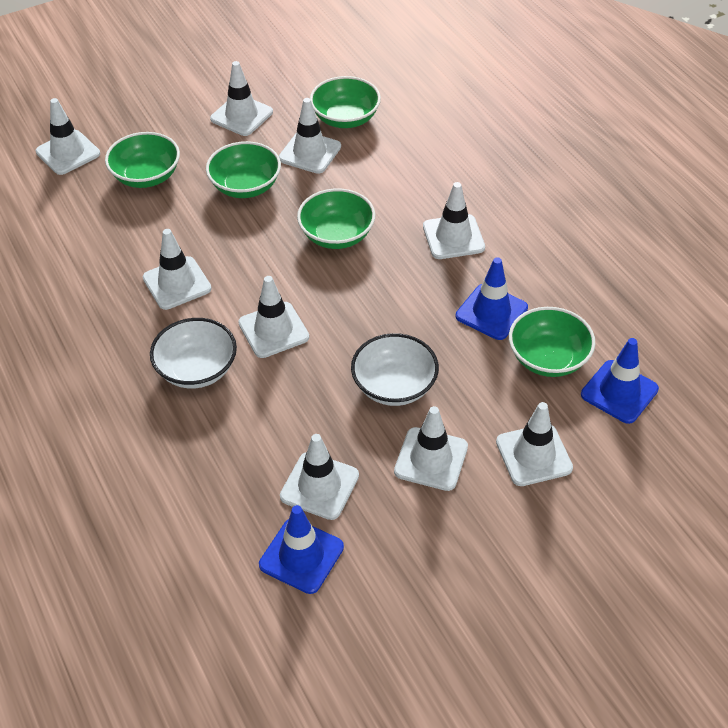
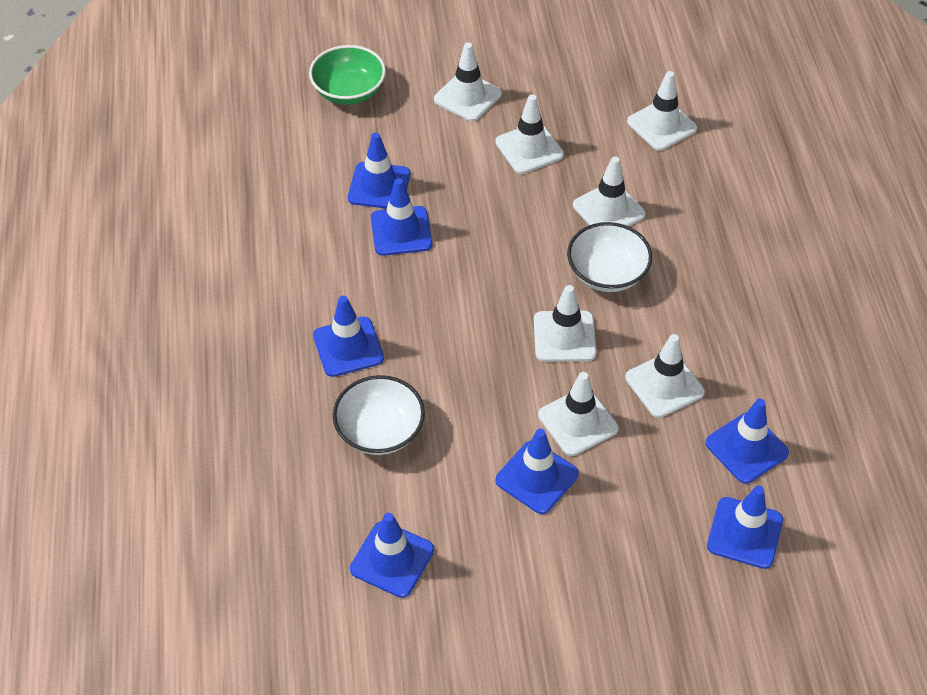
blue traffic cone: [259,505,344,594] [456,257,528,340] [581,338,659,424] = 3 -> [313,296,384,377] [348,132,410,209] [350,513,434,598] [371,178,432,256] [495,429,579,514] [705,399,789,484] [707,485,783,569] = 7
green bowl: [105,132,180,188] [206,141,281,198] [297,188,375,249] [310,76,381,128] [509,307,596,377] = 5 -> [309,45,386,105] = 1
white traffic cone: [36,98,100,175] [143,229,212,310] [210,61,273,136] [238,276,309,358] [279,98,341,174] [280,434,359,520] [394,406,468,491] [423,182,485,259] [496,402,573,486] = 9 -> [434,42,502,121] [495,95,564,174] [534,285,597,362] [538,372,619,456] [573,157,646,226] [625,334,705,418] [627,71,697,151] = 7

